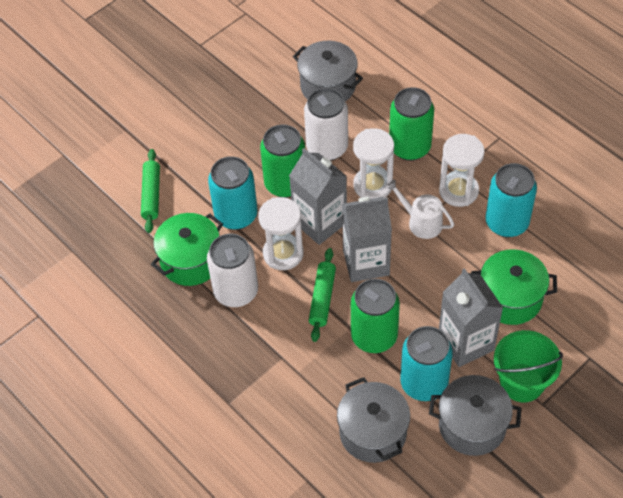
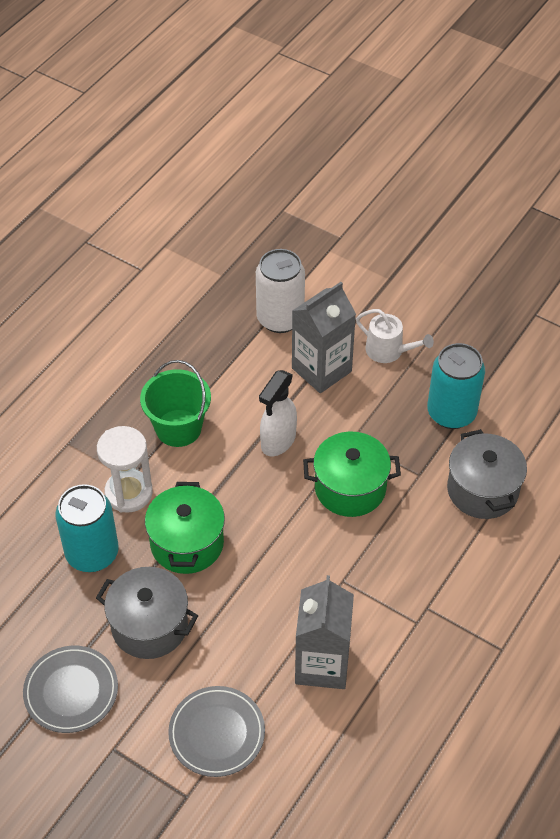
green can: [260,125,305,198] [351,279,400,353] [389,87,434,161] = 3 -> none = 0
green rolling pin: [141,149,160,233] [309,248,336,342] = 2 -> none = 0
grey carton: [289,148,347,245] [342,197,392,282] [439,268,503,367] = 3 -> [292,282,356,393] [295,575,354,689] = 2
grey plate: none = 0 -> [23,646,118,733] [168,686,265,777] = 2
grey pot: [293,40,363,101] [337,377,410,463] [429,375,522,456] = 3 -> [96,567,198,659] [447,429,527,519] = 2
turquoise can: [208,156,257,230] [400,326,453,401] [485,163,537,237] = 3 -> [55,484,119,572] [427,343,485,429] = 2
white can: [207,234,258,307] [304,88,348,161] = 2 -> [256,249,305,333] = 1
white hourglass: [258,197,304,270] [353,128,394,199] [439,134,485,207] = 3 -> [97,426,153,513] = 1
white spray bottle: none = 0 -> [259,370,297,456] = 1

